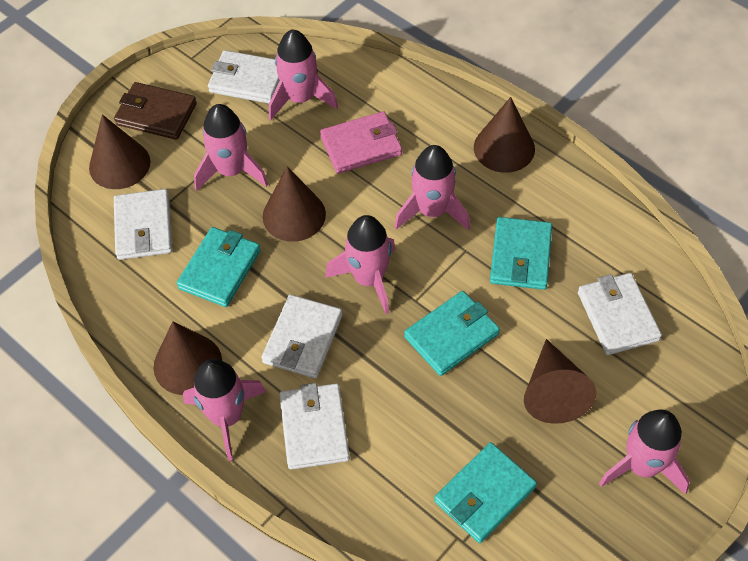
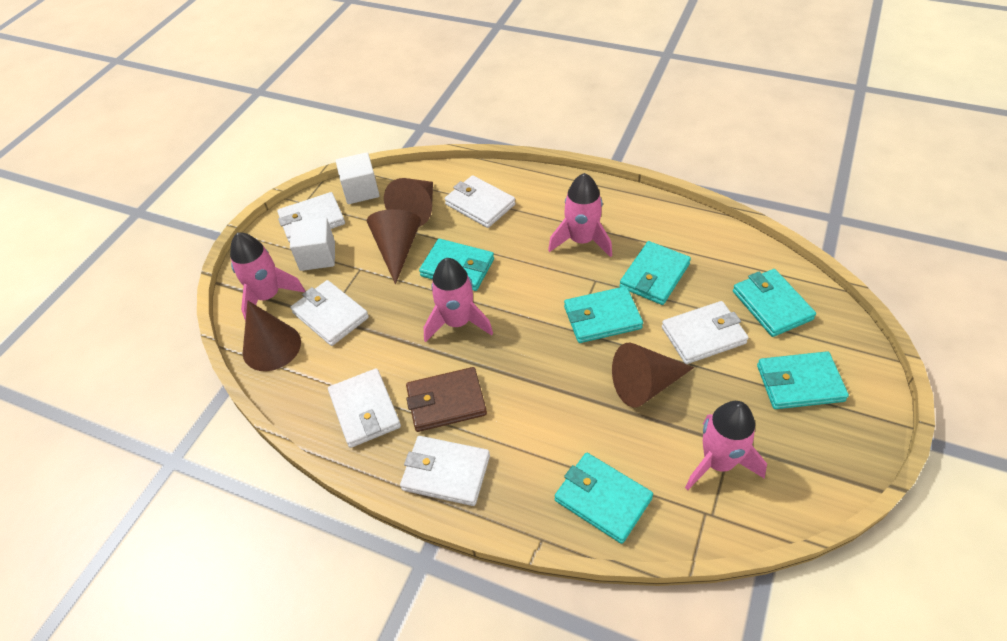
brown cone: [89,114,151,189] [154,321,222,395] [263,166,326,242] [474,97,535,173] [524,339,597,424] = 5 -> [243,301,301,371] [367,209,421,284] [384,178,433,227] [612,343,694,407] = 4
pink rocket: [183,359,266,461] [194,104,268,191] [269,29,338,120] [325,215,396,314] [395,145,470,230] [599,410,690,495] = 6 -> [230,232,305,322] [423,258,493,342] [548,173,612,257] [685,401,767,490] = 4
pink wallet: [320,111,402,174] = 1 -> none = 0
turquoise wallet: [177,227,261,307] [404,291,500,376] [434,442,537,543] [490,217,552,290] = 4 -> [419,239,494,291] [555,453,653,544] [564,286,643,343] [620,241,691,305] [733,269,816,337] [757,351,849,409] = 6
white cube: none = 0 -> [290,217,335,271] [336,152,380,204] = 2
white wallet: [114,189,172,260] [208,50,280,103] [261,295,342,378] [279,383,350,470] [578,273,662,355] = 5 -> [277,192,345,242] [290,280,369,346] [328,368,401,448] [400,436,490,506] [445,175,516,228] [662,301,748,364] = 6

